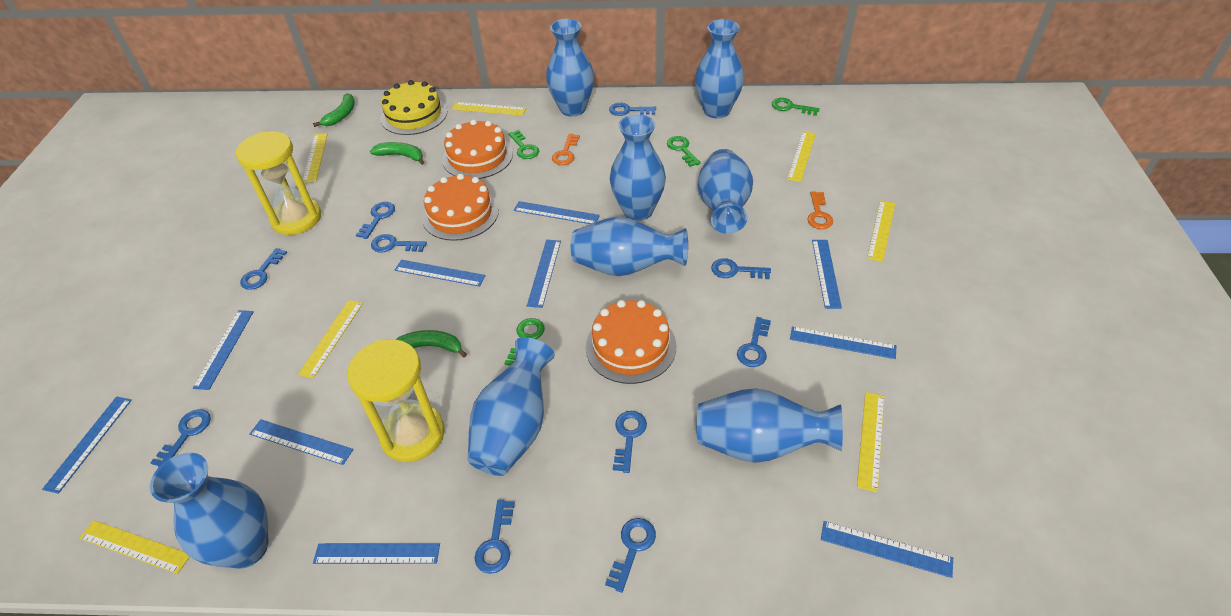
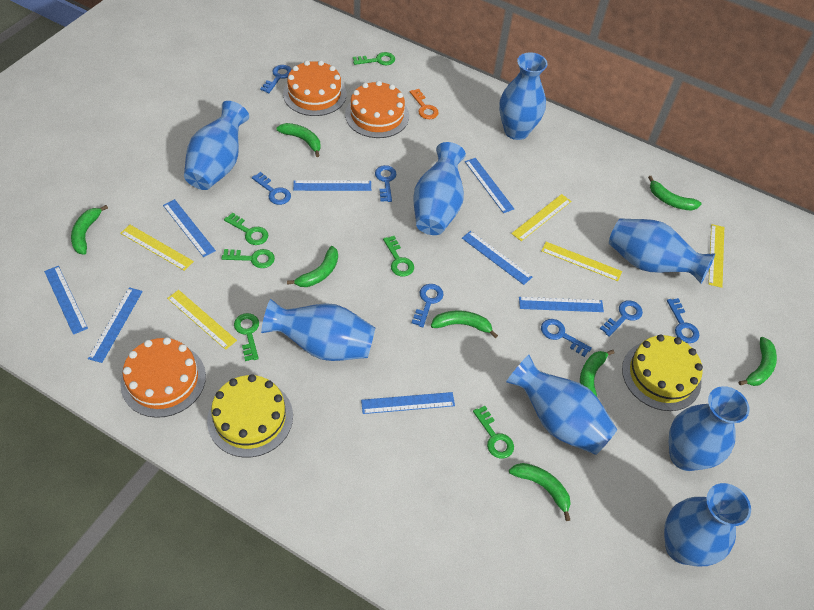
blue key: [150,409,211,467] [240,248,287,290] [356,202,395,239] [371,234,427,252] [475,500,515,574] [605,518,656,593] [609,103,656,116] [613,411,647,473] [711,258,771,279] [737,317,771,367] = 10 -> [252,172,291,205] [260,65,292,93] [375,165,397,202] [411,284,444,327] [541,319,592,357] [600,300,643,337] [667,298,699,343] = 7
blue ruler: [42,396,132,494] [193,310,254,390] [250,419,354,465] [313,543,440,564] [395,260,486,287] [514,201,600,224] [527,240,561,308] [790,326,896,359] [812,240,842,309] [821,521,953,578] = 10 -> [44,266,88,335] [88,287,143,363] [163,199,216,257] [293,180,371,191] [361,392,455,414] [462,231,532,285] [465,158,514,213] [519,297,604,312] = 8
green banana: [313,93,355,127] [370,142,424,165] [396,330,467,358] = 3 -> [71,205,108,255] [276,123,321,157] [287,246,338,287] [431,311,498,338] [509,463,571,521] [580,350,615,396] [648,176,701,211] [739,337,777,386] = 8
green key: [504,318,545,366] [508,130,539,159] [667,136,701,167] [772,98,820,116] = 4 -> [221,249,275,268] [224,213,268,245] [234,313,259,361] [353,52,395,65] [383,236,414,277] [473,406,514,458] = 6
orange key: [552,134,580,165] [808,192,833,229] = 2 -> [410,89,439,119] = 1
yellow cake: [380,80,447,135] = 1 -> [207,374,293,457] [622,335,703,411] = 2
yellow hourglass: [236,131,321,235] [347,339,445,462] = 2 -> none = 0
yellow ruler: [79,520,190,574] [298,300,363,378] [303,133,328,183] [452,102,526,116] [787,131,816,182] [857,392,884,492] [867,200,895,262] = 7 -> [120,225,194,271] [167,290,237,350] [511,194,571,241] [541,242,622,281] [708,224,724,288] = 5

